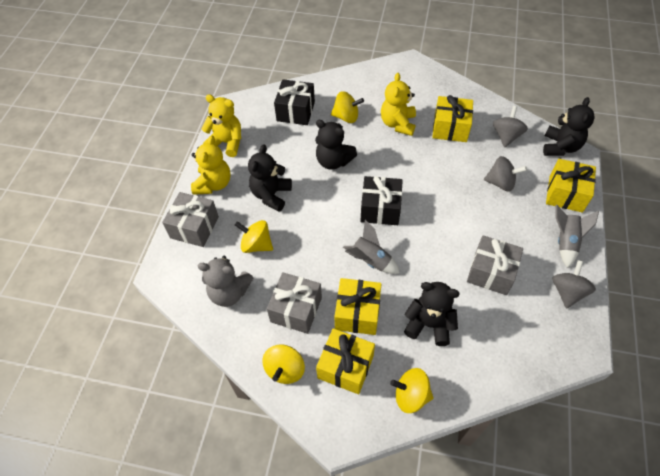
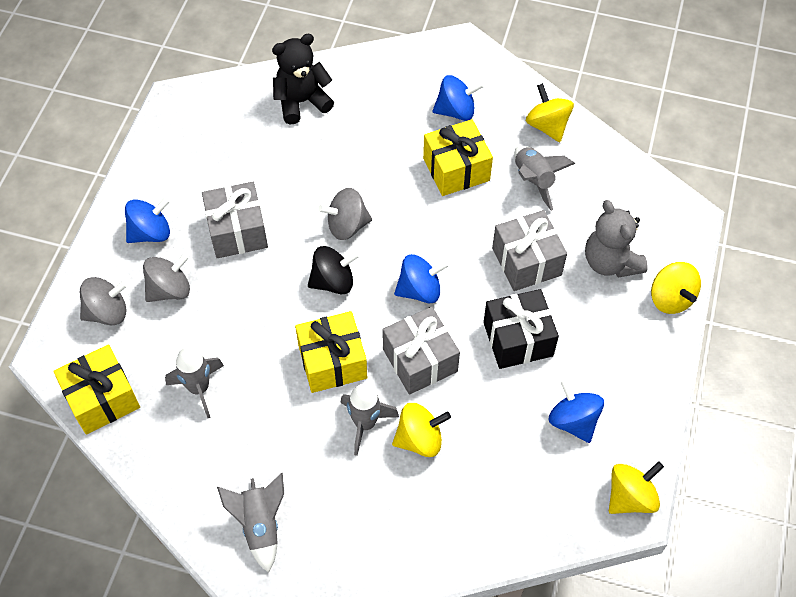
black gift: [274,79,315,125] [360,176,403,225] = 2 -> [483,289,559,369] = 1
black spinning top: none = 0 -> [308,246,360,294] = 1
black teddy bear: [248,144,292,212] [315,120,357,170] [404,282,460,346] [543,97,595,156] = 4 -> [272,34,334,125] = 1
blue spinning top: none = 0 -> [125,197,170,243] [394,254,449,303] [433,75,484,121] [549,378,604,443] = 4
grey rocket: [343,220,400,274] [555,205,599,268] = 2 -> [165,347,224,418] [217,473,284,573] [340,384,399,456] [514,146,575,211] = 4
yellow gift: [316,328,375,394] [334,278,382,335] [432,95,473,142] [546,159,596,213] = 4 -> [53,344,140,435] [295,311,367,393] [423,119,493,196] = 3
yellow teddy bear: [191,135,231,195] [201,94,241,157] [381,73,416,136] = 3 -> none = 0

